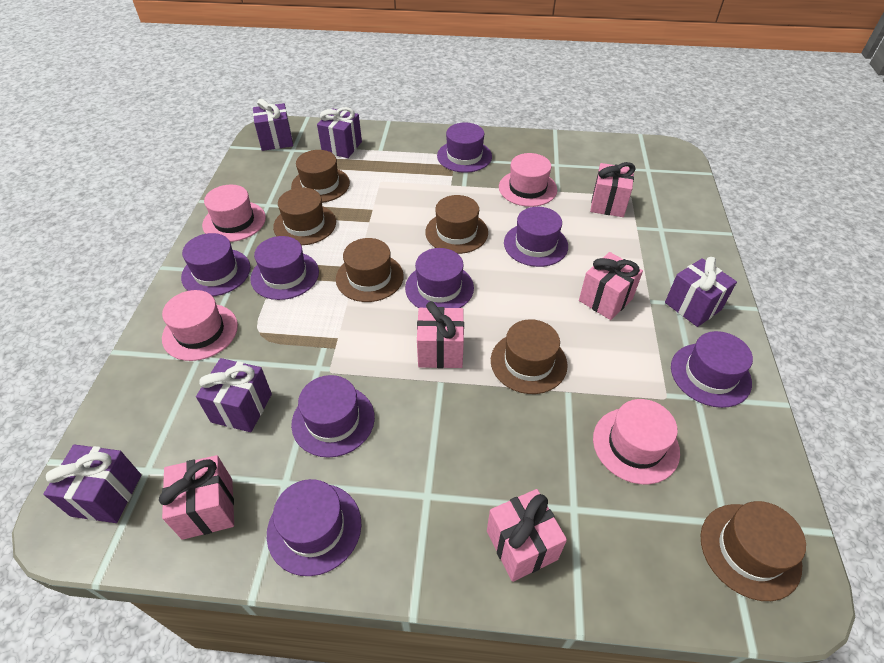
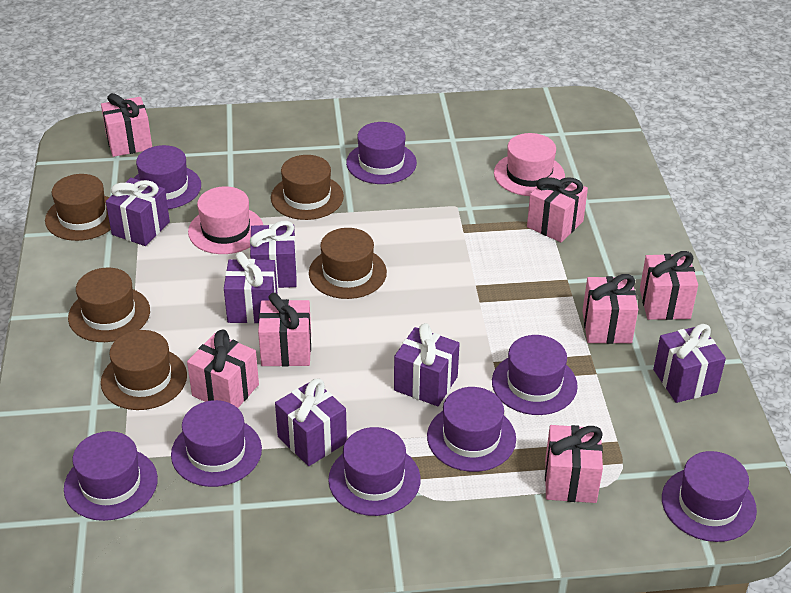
brown hat: [273,188,336,245] [291,150,350,203] [336,238,404,302] [425,195,488,254] [491,319,568,394] [701,501,806,601] = 6 -> [45,174,111,241] [68,268,150,342] [101,330,187,410] [271,155,344,220] [309,228,387,299] = 5
pink gift: [159,455,234,540] [417,301,464,368] [487,489,567,582] [579,252,643,320] [590,162,636,217] = 5 -> [101,93,152,157] [187,329,259,408] [258,293,311,367] [527,173,588,242] [545,425,603,503] [583,274,638,344] [640,251,698,320] = 7
pink hat: [162,290,238,361] [202,185,266,242] [499,153,557,207] [593,399,680,484] = 4 -> [188,186,263,254] [494,133,565,196] = 2
purple gift: [43,444,141,523] [196,358,272,432] [253,99,293,151] [317,107,362,158] [665,257,737,327] = 5 -> [106,178,170,246] [224,252,278,324] [250,221,297,288] [275,378,347,466] [394,323,460,406] [653,324,726,403] = 6

